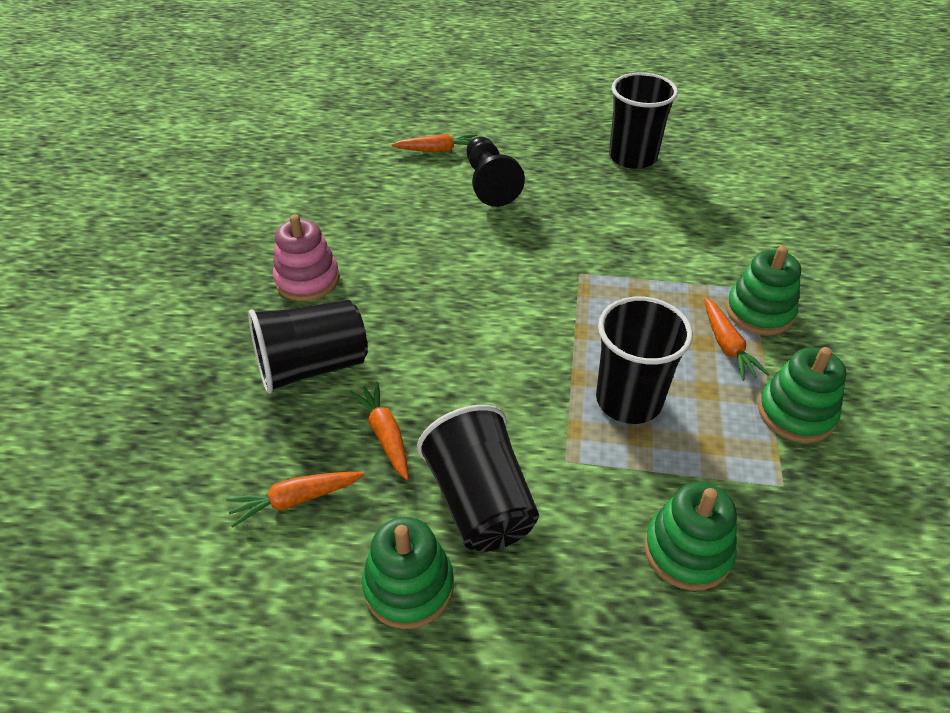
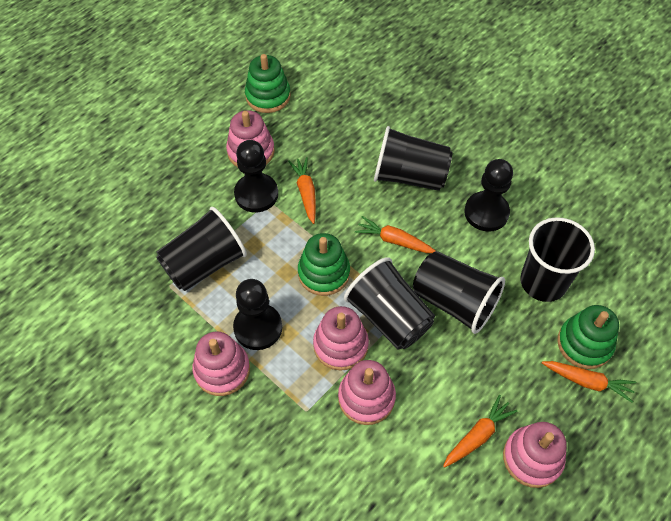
black cup: [248,300,368,394] [417,405,539,552] [596,297,693,424] [609,72,678,169] = 4 -> [156,207,247,291] [344,257,435,350] [374,126,452,191] [413,251,505,334] [520,217,595,302] = 5
black pawn: [467,136,525,207] = 1 -> [233,279,282,350] [234,140,278,212] [464,159,513,232] = 3
green stacking toy: [362,517,454,629] [644,482,737,591] [726,246,801,335] [758,347,846,443] = 4 -> [245,54,291,113] [298,233,350,296] [557,305,619,369] = 3
pink stacking toy: [273,215,340,301] = 1 -> [193,331,250,396] [226,110,275,167] [313,306,369,371] [338,360,396,425] [503,422,567,488] = 5

